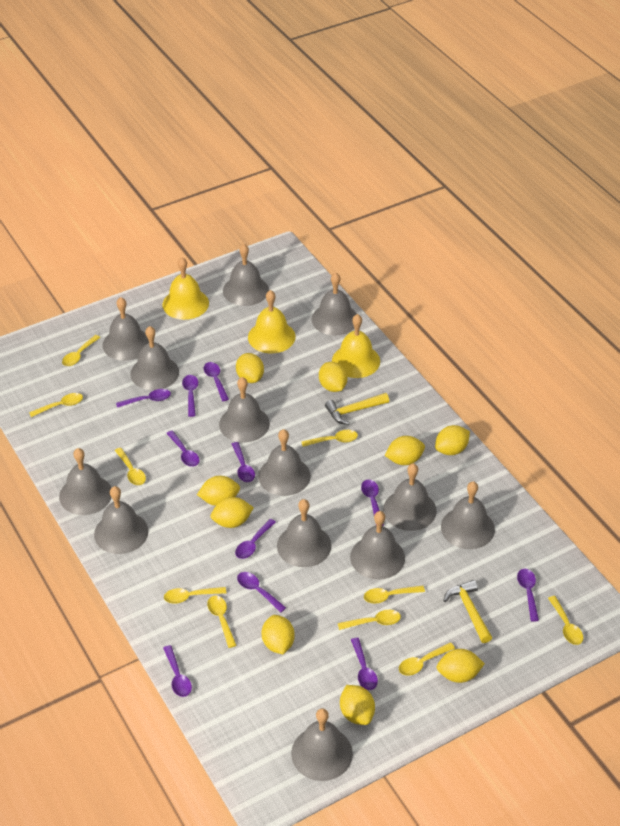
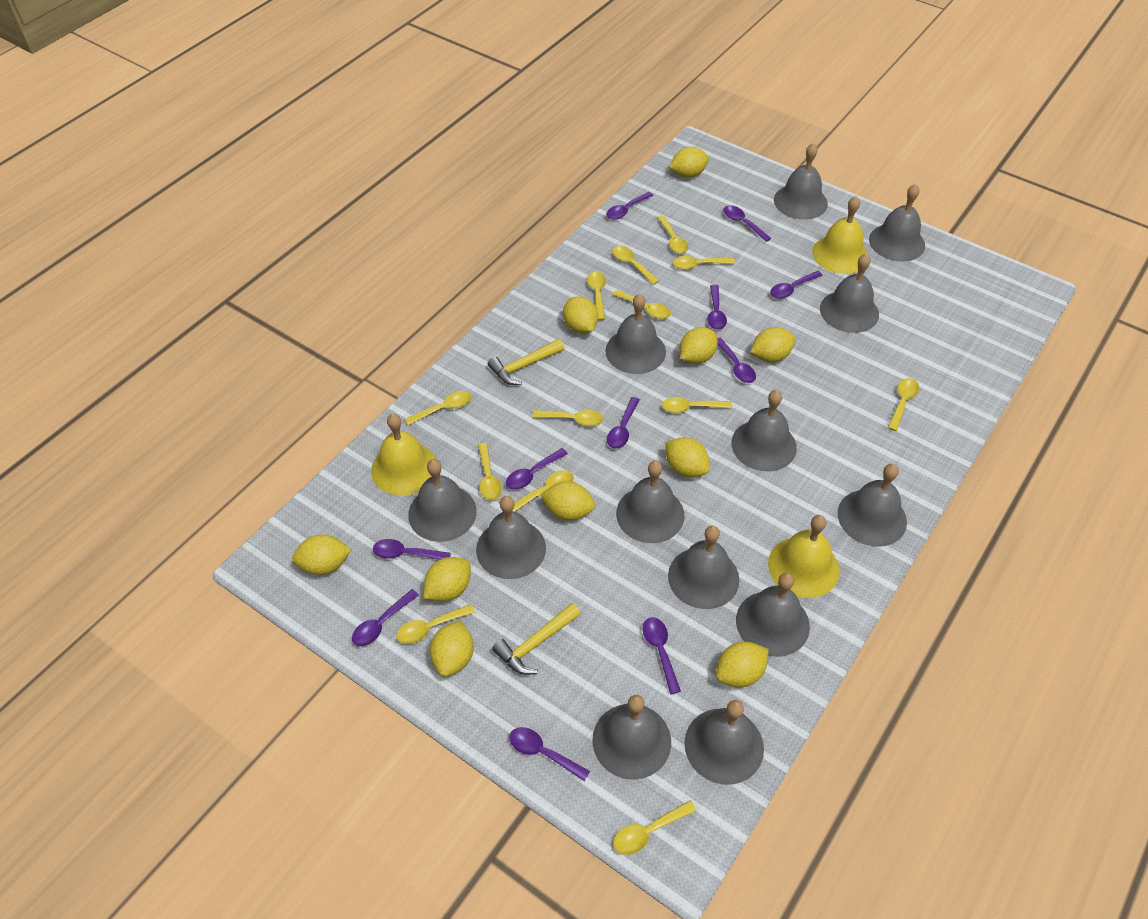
yellow lemon: [197,476,240,506] [211,497,254,528] [236,353,264,383] [262,615,295,654] [319,362,347,392] [340,685,375,725] [385,436,425,465] [435,425,470,455] [436,649,485,683] = 9 -> [292,534,351,575] [424,557,471,601] [430,620,474,677] [540,481,595,521] [563,296,598,333] [665,437,710,477] [669,147,709,178] [680,327,718,364] [716,642,769,687] [750,327,796,362] = 10
yellow spoon: [29,393,83,417] [62,335,101,366] [115,448,146,485] [164,587,227,604] [207,596,237,648] [301,430,358,447] [338,610,401,630] [364,586,425,604] [399,642,455,676] [548,596,583,645] = 10 -> [396,604,475,644] [405,391,472,426] [478,443,502,500] [513,470,574,512] [532,410,603,426] [587,271,606,320] [612,246,659,285] [613,290,671,319] [613,800,697,855] [657,215,688,254] [662,397,732,413] [673,256,735,270] [888,378,919,431] = 13

